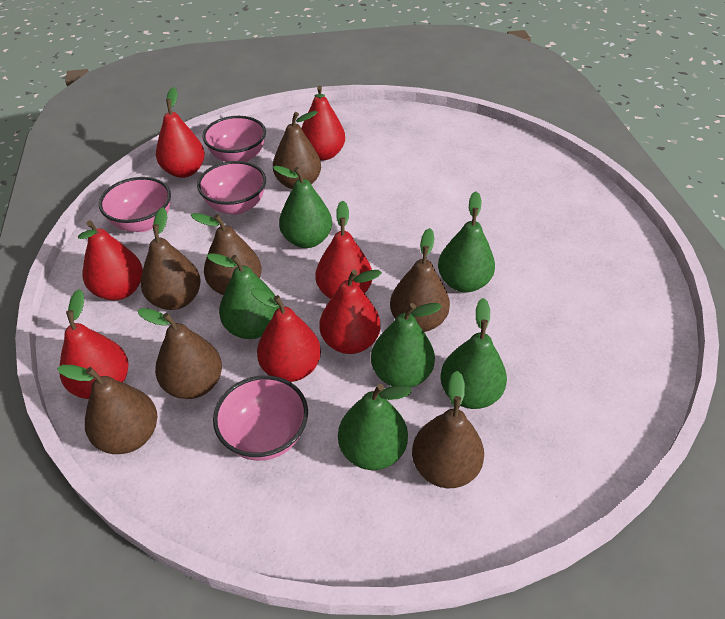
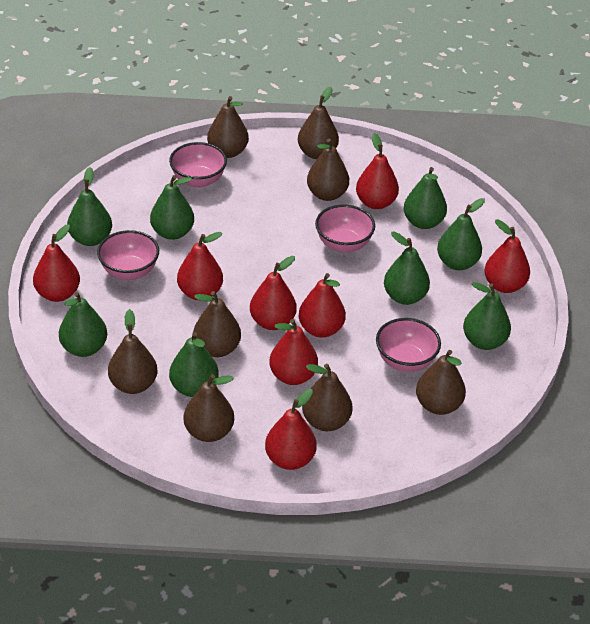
brown pear: [57,365,157,454] [138,308,222,399] [141,207,201,310] [191,213,262,295] [273,111,321,189] [390,228,450,332] [412,371,484,488] = 7 -> [108,309,157,394] [184,374,234,442] [193,291,241,357] [207,96,249,158] [298,87,339,159] [302,364,352,431] [307,139,349,201] [416,350,466,415] = 8
green pear: [207,253,280,339] [273,166,332,248] [338,384,412,470] [371,303,442,388] [438,191,495,292] [440,298,507,409] = 6 -> [59,292,107,357] [67,167,112,246] [150,175,194,240] [169,332,219,397] [384,231,430,305] [404,167,447,229] [437,198,485,270] [463,282,511,350] = 8
red pear: [59,289,129,399] [78,220,143,300] [156,87,205,178] [251,287,321,382] [301,86,345,160] [315,201,372,299] [319,270,382,354] = 7 -> [33,225,80,302] [177,232,223,300] [250,256,297,330] [265,389,317,470] [269,319,318,385] [299,273,346,338] [356,133,399,209] [484,219,530,293] = 8

